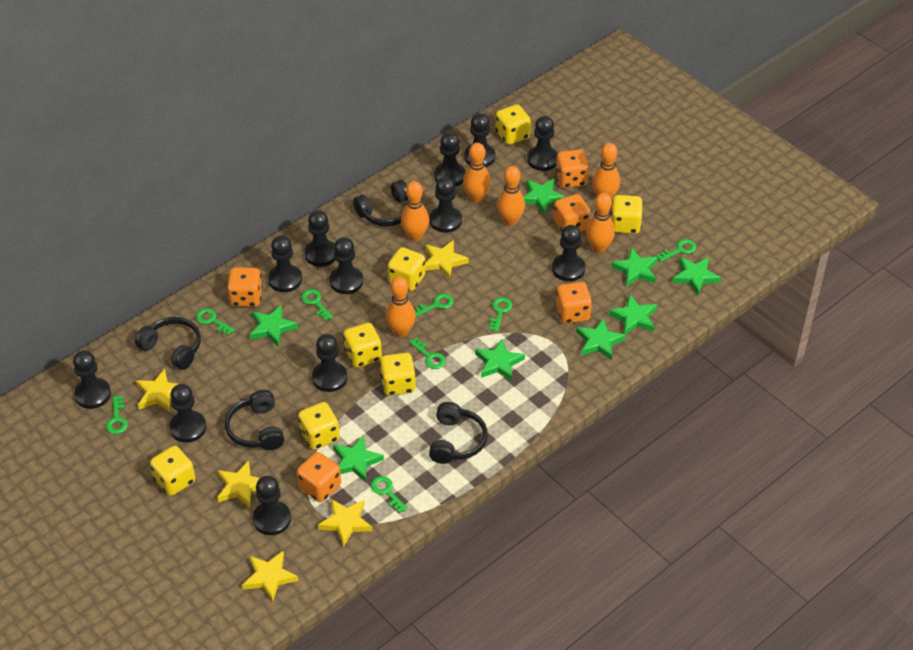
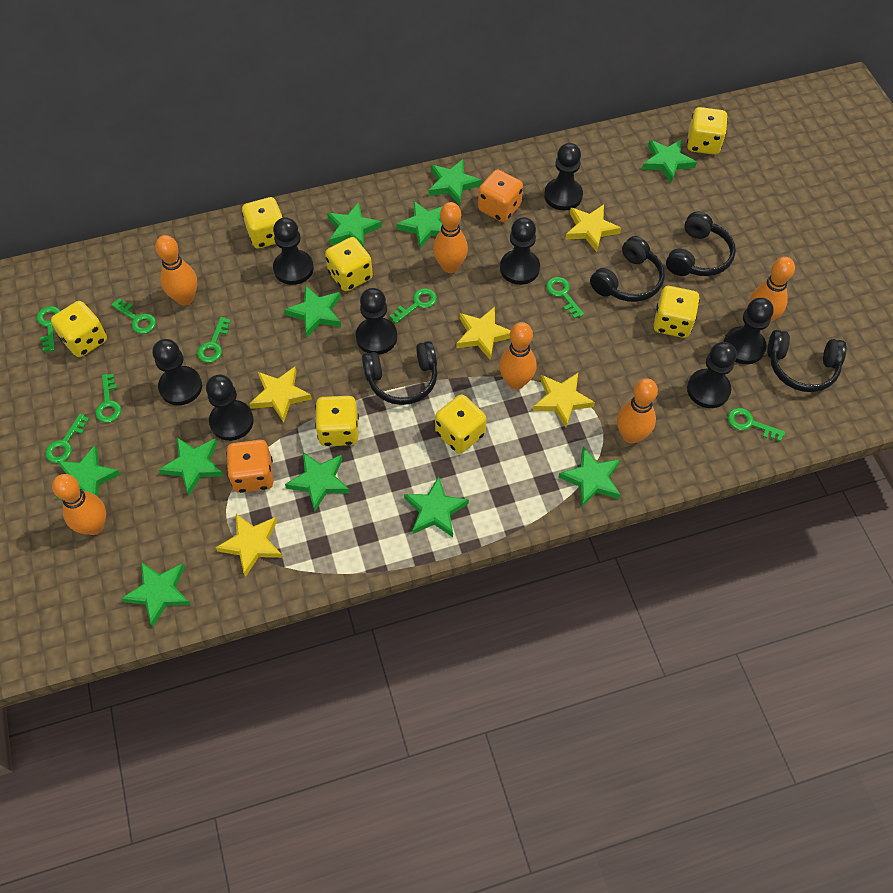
black pawn: [73,350,111,409] [169,384,206,443] [253,476,291,535] [268,236,302,292] [304,210,335,267] [312,334,348,392] [329,237,363,294] [429,177,462,233] [434,132,466,187] [464,113,495,167] [527,116,558,171] [552,225,586,282] = 12 -> [153,339,202,405] [206,375,254,441] [273,217,314,285] [356,288,397,355] [500,217,540,285] [544,143,583,211] [687,342,737,408] [723,298,774,364] = 8
green star: [249,305,298,347] [333,435,384,482] [475,339,525,381] [523,179,565,214] [576,318,626,360] [609,294,657,335] [611,248,658,287] [672,257,721,295] = 8 -> [56,445,121,500] [121,562,191,627] [159,438,224,495] [284,286,341,337] [285,452,350,512] [327,202,382,248] [396,201,443,248] [404,476,469,537] [429,159,481,205] [559,447,621,508] [642,139,697,183] = 11
orange dice: [227,267,263,307] [297,452,341,502] [553,194,591,232] [555,149,589,188] [556,282,592,324] = 5 -> [226,440,274,493] [478,170,523,222] = 2

